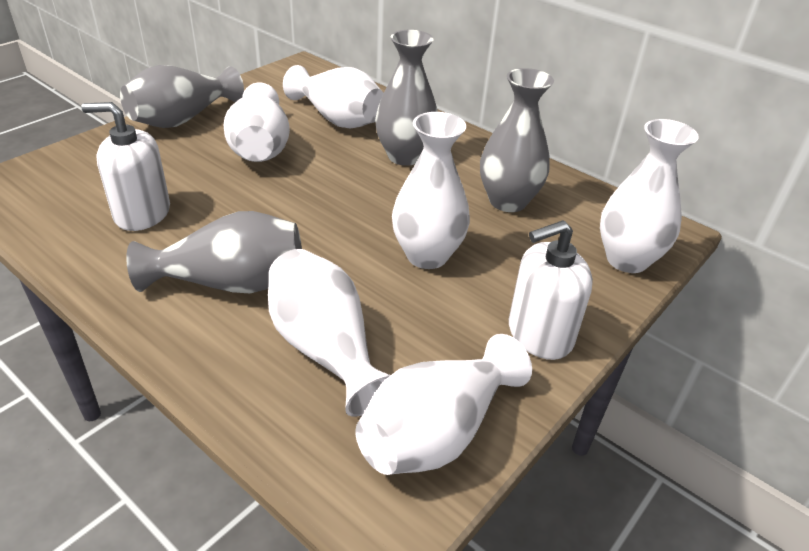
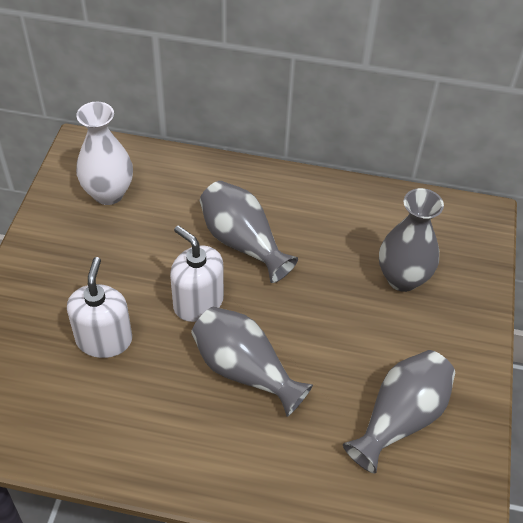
white vase: [224,83,290,162] [268,249,390,417] [283,65,384,129] [355,334,532,475] [392,112,470,269] [600,119,699,273] = 6 -> [76,102,133,205] = 1

